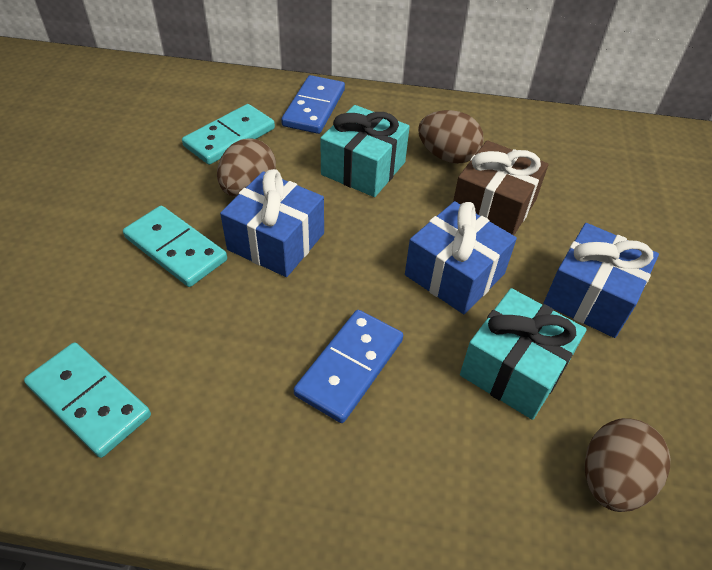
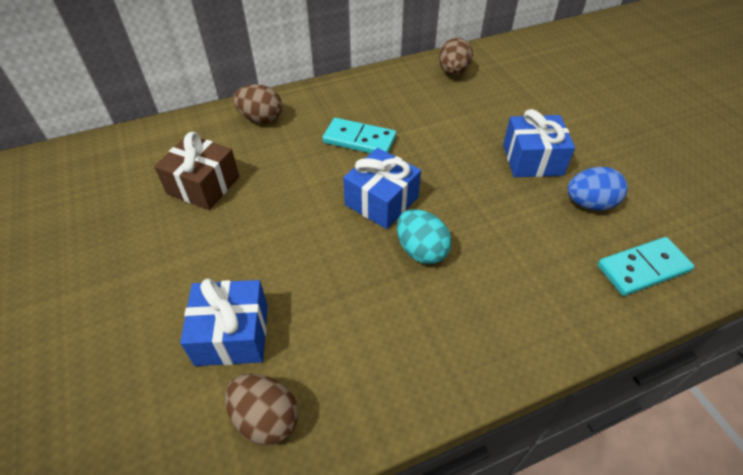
blue domino: [281,75,345,134] [294,310,403,423] = 2 -> none = 0
blue egg: none = 0 -> [567,167,628,211] = 1
turquoise domino: [24,343,151,458] [123,206,227,287] [182,104,275,165] = 3 -> [323,118,396,153] [597,237,695,296] = 2
turquoise egg: none = 0 -> [397,209,452,264] = 1
turquoise gift: [320,105,410,197] [460,288,587,420] = 2 -> none = 0

